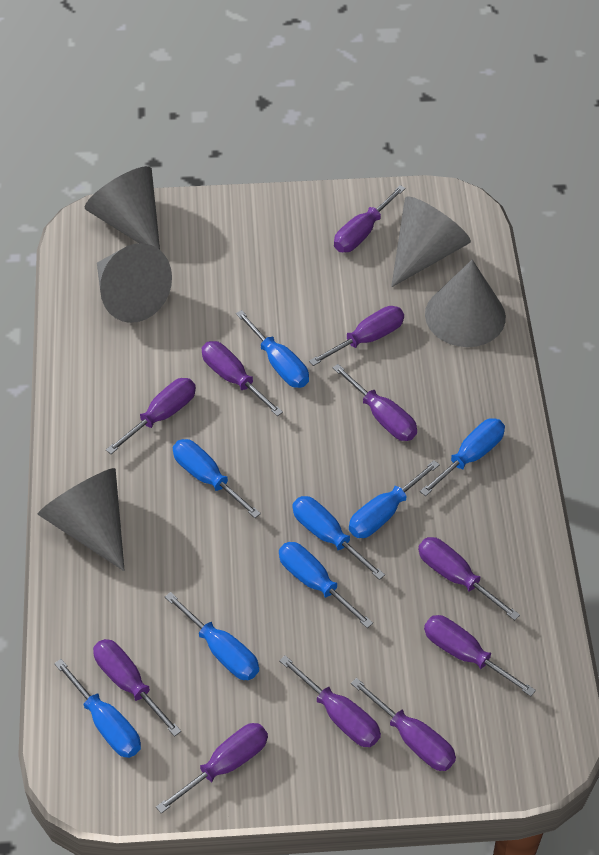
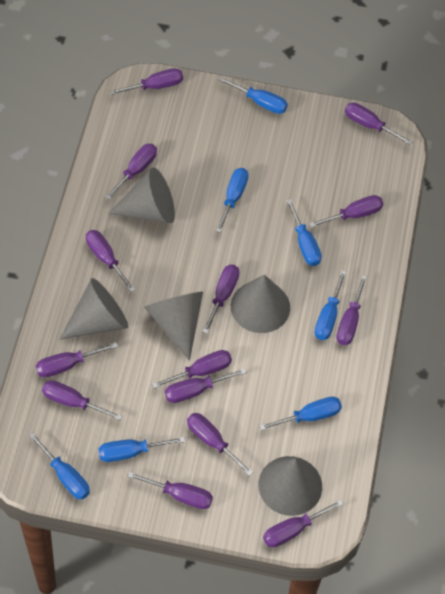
blue screwdriver: [54,659,141,758] [165,592,259,680] [173,439,261,518] [236,310,309,388] [279,542,373,628] [292,496,385,580] [349,460,440,538] [420,418,505,496] = 8 -> [29,433,90,500] [98,437,185,462] [216,168,248,233] [218,77,288,114] [259,397,342,431] [286,199,322,266] [315,270,346,340] = 7
purple screwdriver: [93,639,181,737] [106,378,196,454] [156,723,268,814] [202,341,283,416] [279,655,381,747] [309,306,404,366] [332,364,417,441] [334,185,406,252] [351,678,456,771] [418,537,520,620] [424,615,536,696] = 11 -> [36,342,118,377] [42,380,123,420] [86,230,135,292] [105,144,157,200] [110,68,183,95] [127,472,213,509] [152,350,232,389] [165,368,247,403] [187,413,253,476] [202,265,239,334] [263,499,343,548] [309,195,383,228] [336,275,367,345] [345,103,413,145] = 14

